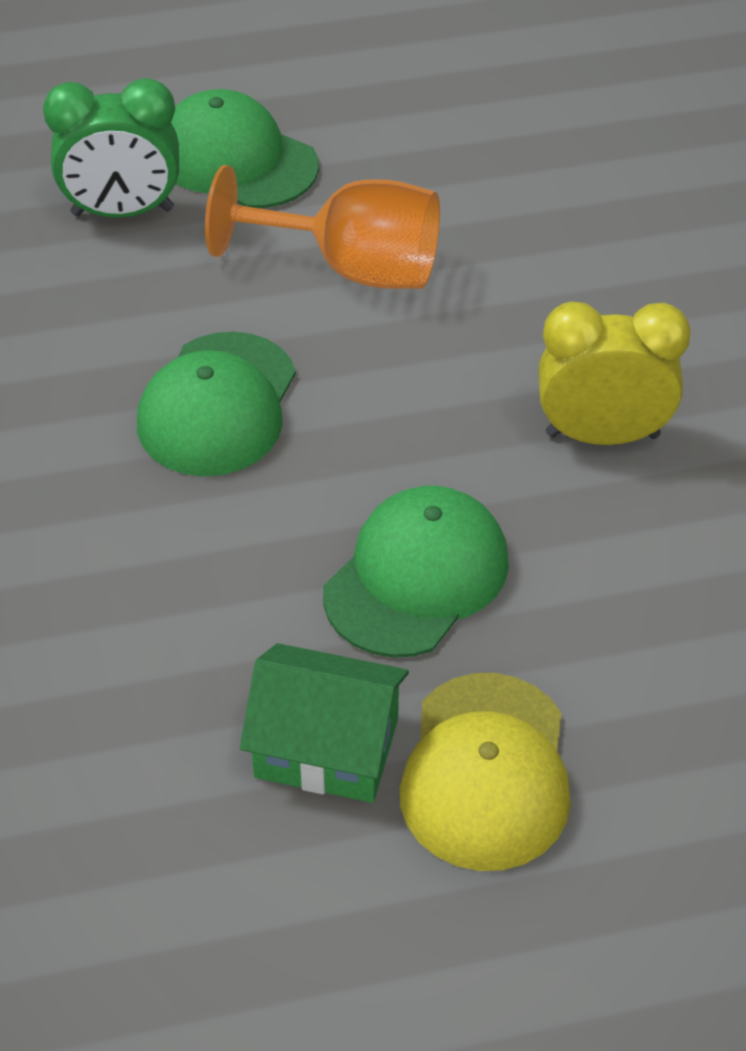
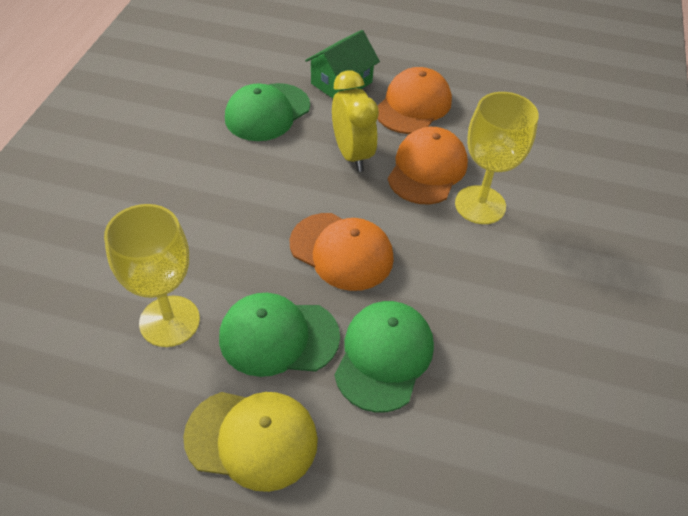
green clock: [43,78,179,218] = 1 -> none = 0
orange cap: none = 0 -> [289,213,394,291] [377,67,452,134] [388,127,468,204] = 3
orange goblet: [205,165,440,289] = 1 -> none = 0
yellow goblet: none = 0 -> [104,204,200,347] [455,92,539,224] = 2

